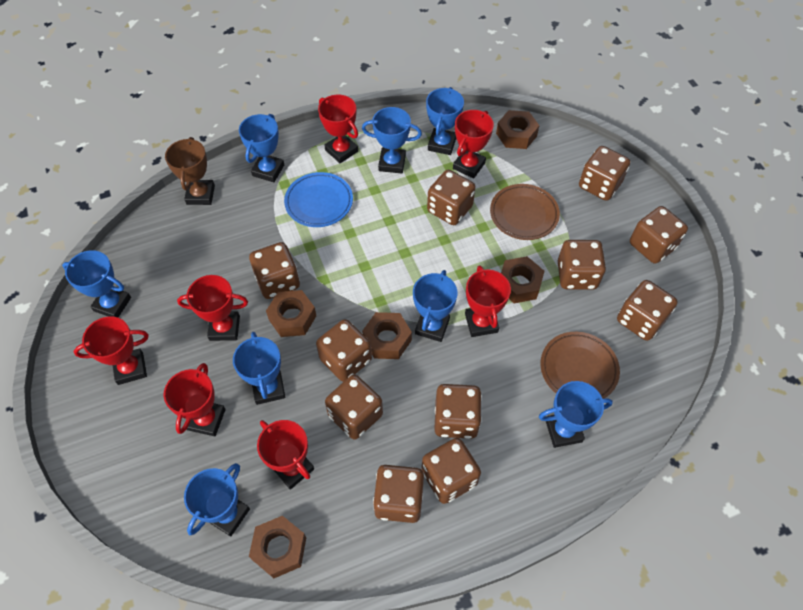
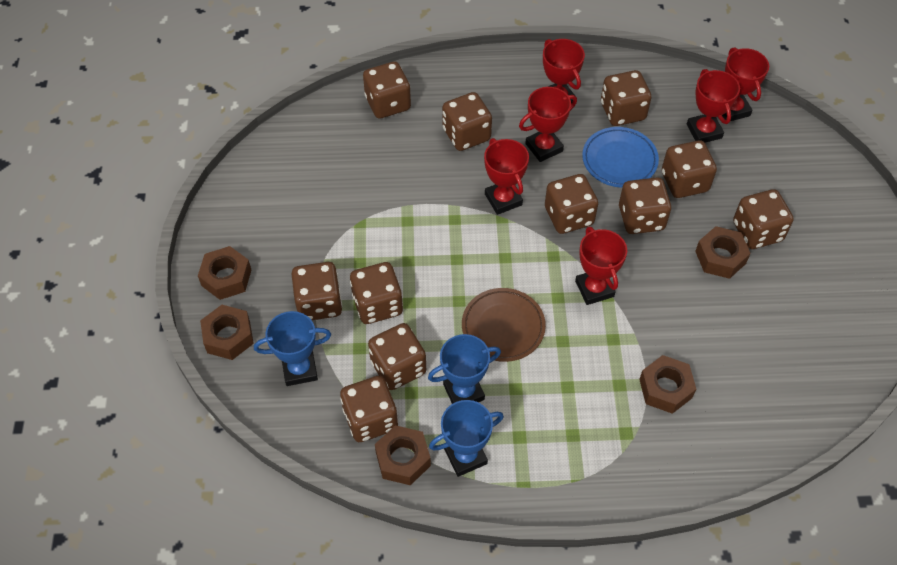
blue trophy: [62,250,131,318] [184,463,250,536] [233,332,285,405] [239,114,284,182] [362,107,422,174] [413,270,458,342] [426,87,464,155] [539,381,613,448] = 8 -> [254,311,331,386] [428,334,501,404] [429,400,504,477] = 3
brown plate: [490,184,560,240] [541,332,620,398] = 2 -> [462,288,546,362] = 1
brown trophy: [165,137,215,205] = 1 -> none = 0
red trophy: [74,316,149,385] [164,363,226,436] [177,275,248,341] [257,420,314,490] [318,94,358,163] [453,110,494,179] [465,265,511,337] = 7 -> [484,138,529,215] [519,87,577,162] [543,39,585,104] [575,227,627,305] [687,69,740,143] [722,47,769,121] = 6

